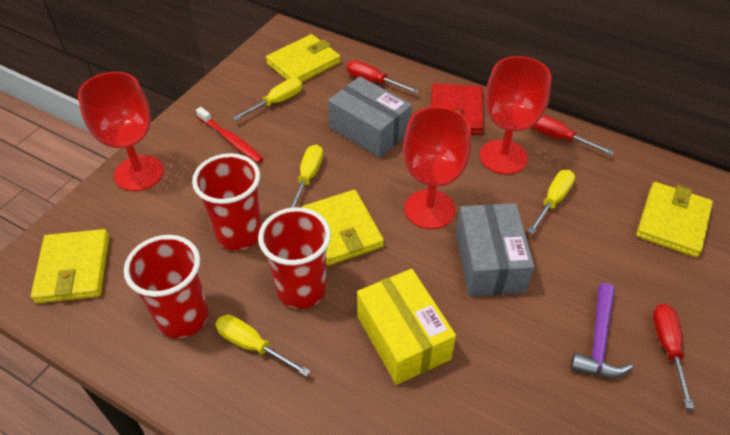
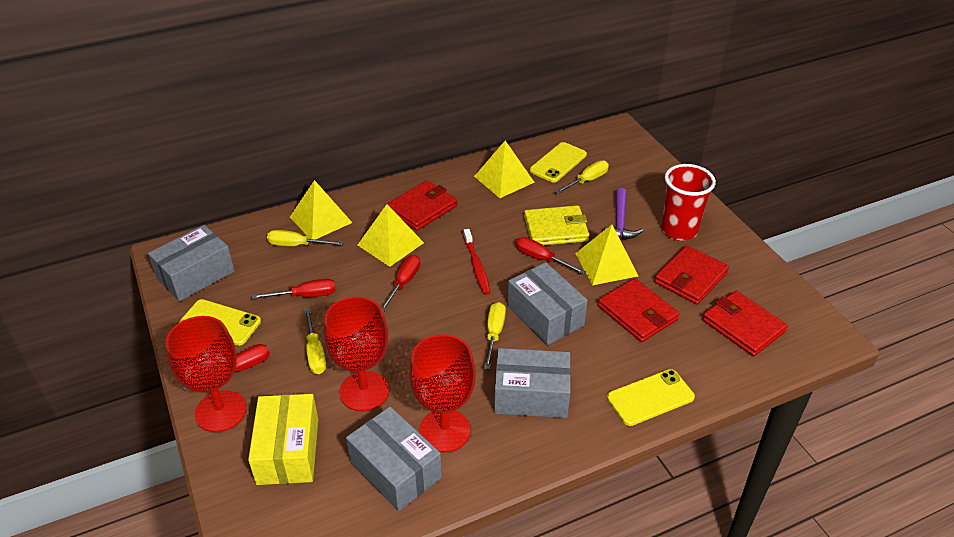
grey box: [328,77,412,158] [456,203,534,296] = 2 -> [148,225,235,301] [346,407,442,511] [494,348,571,418] [508,262,588,345] = 4
red cup: [124,235,208,338] [192,153,262,251] [258,207,331,309] = 3 -> [661,164,716,241] = 1
red screwdriver: [347,60,419,93] [532,115,614,155] [653,304,694,409] = 3 -> [182,344,270,391] [252,279,336,299] [381,255,420,312] [516,237,586,274] = 4
red wallet: [431,83,484,135] = 1 -> [387,180,457,231] [598,278,680,342] [654,245,729,305] [702,291,788,356] = 4
yellow phone: none = 0 -> [179,299,261,346] [530,142,587,182] [607,369,695,426] = 3
yellow pyramid: none = 0 -> [290,180,352,240] [358,204,424,267] [474,140,535,198] [575,225,638,285] = 4
yellow wallet: [31,229,109,303] [266,34,340,82] [302,190,384,266] [636,182,713,257] = 4 -> [524,205,589,245] = 1

